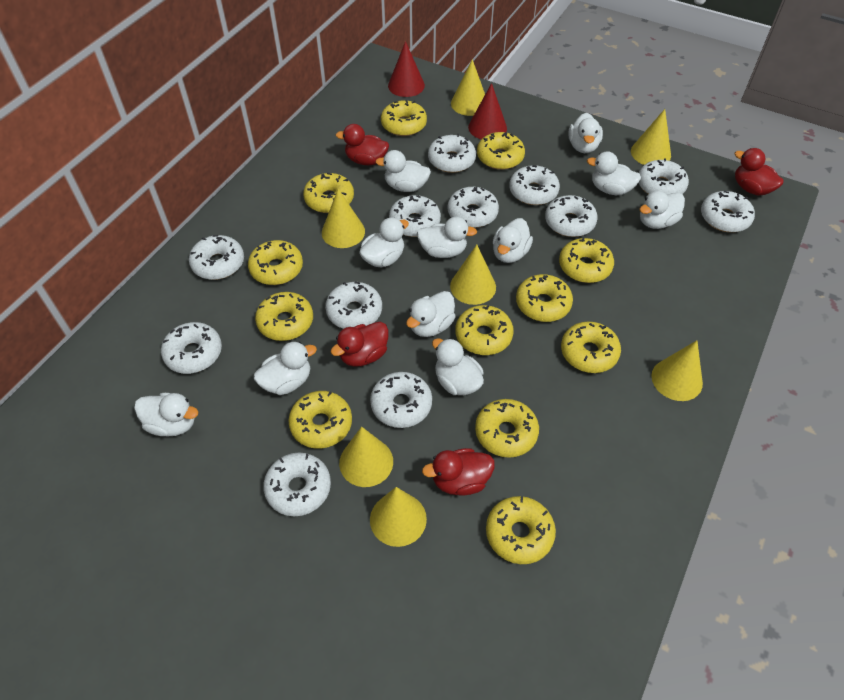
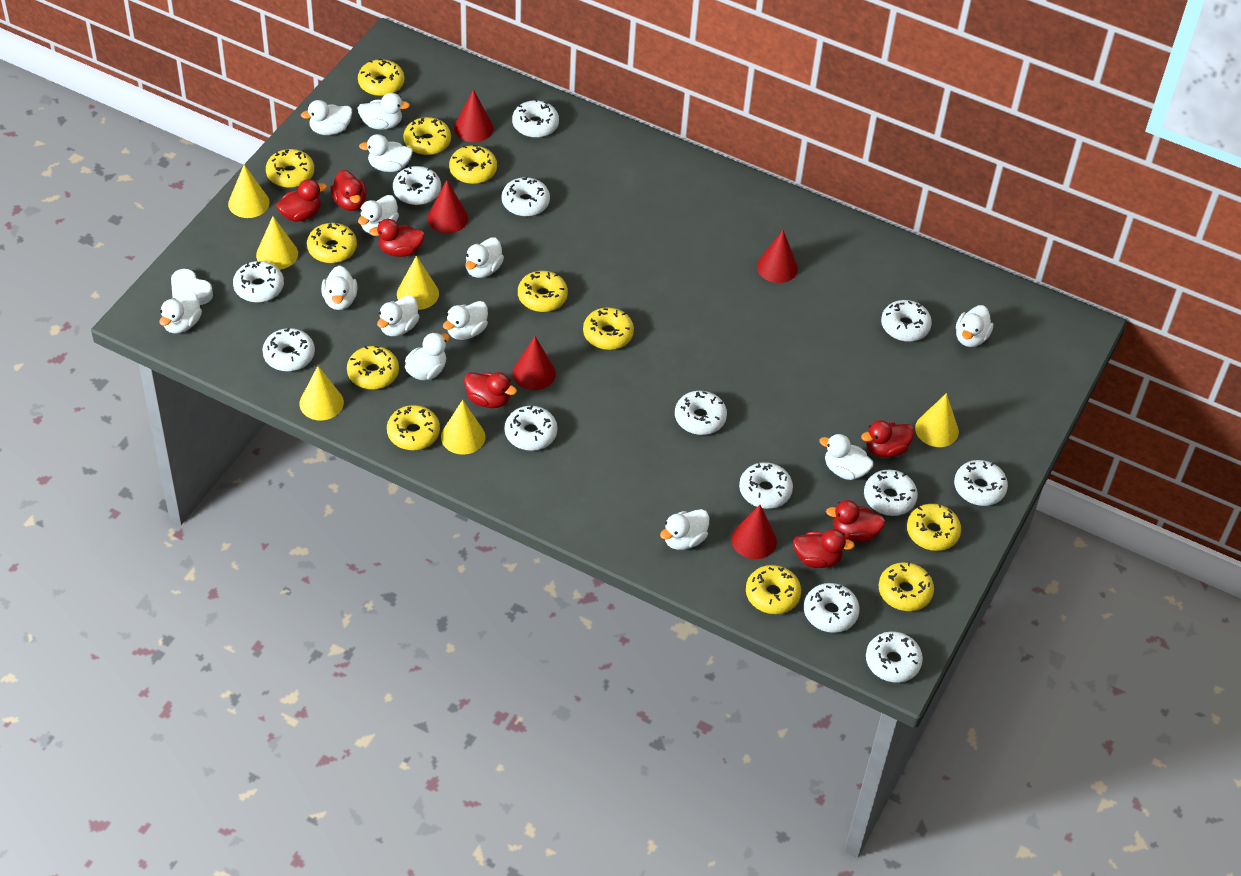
red cone: [388,41,425,97] [468,83,507,139] = 2 -> [427,180,468,233] [454,89,494,142] [512,336,556,390] [731,505,777,559] [757,230,798,283] = 5
red duck: [330,322,388,367] [336,124,389,165] [422,448,495,496] [734,148,784,196] = 4 -> [276,179,327,222] [330,170,367,211] [369,219,425,257] [464,372,517,408] [793,529,855,568] [826,500,885,543] [861,420,914,457] = 7
white donut: [161,322,222,374] [189,235,244,280] [263,453,331,516] [325,282,382,329] [370,372,432,428] [389,195,441,237] [428,134,476,173] [448,187,499,228] [509,165,560,205] [545,195,598,237] [638,158,689,195] [701,191,755,232] = 12 -> [233,261,284,303] [262,328,315,371] [393,166,441,205] [502,177,550,216] [505,405,558,451] [512,99,559,138] [675,391,727,435] [739,462,793,509] [804,583,860,633] [864,470,918,516] [866,631,923,683] [881,300,932,342] [954,460,1008,506] = 13
white duck: [134,393,199,436] [254,341,317,395] [359,217,409,268] [375,150,431,192] [406,291,456,337] [417,217,477,258] [432,338,484,395] [493,218,533,263] [568,113,603,153] [587,151,641,195] [639,191,685,229] = 11 -> [159,291,202,333] [301,100,352,135] [321,266,357,310] [358,93,410,130] [358,195,399,233] [359,134,413,172] [377,295,420,336] [405,332,450,380] [443,301,488,340] [465,237,504,278] [660,509,709,550] [819,434,874,480] [956,305,993,347] = 13
white heart: none = 0 -> [171,269,213,305] = 1
yellow cone: [322,189,365,248] [339,427,393,487] [370,487,427,547] [450,245,496,305] [451,59,485,116] [631,109,671,165] [651,340,703,401] = 7 -> [228,165,270,218] [256,216,298,270] [299,366,344,420] [397,256,439,310] [441,400,485,455] [915,393,959,447] = 6

